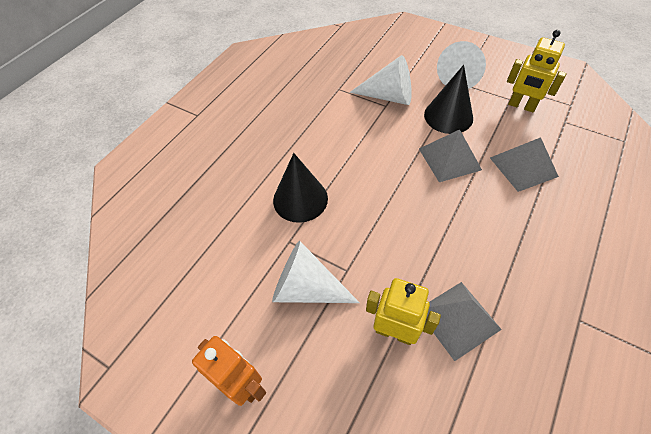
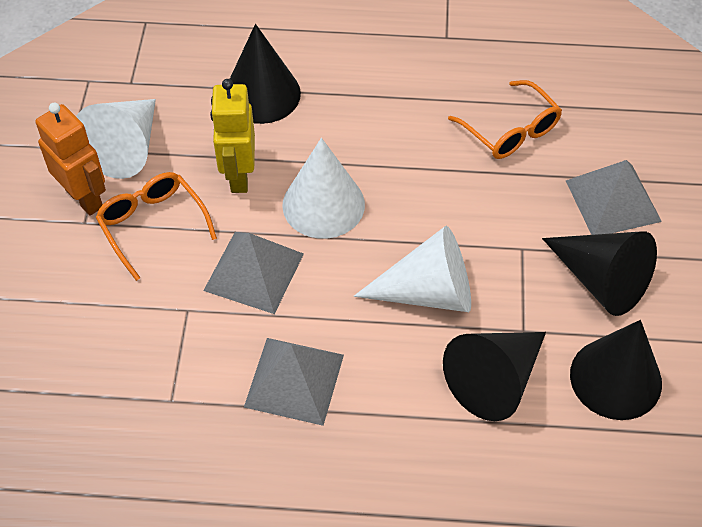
black cone: [273,153,328,223] [424,65,473,134] = 2 -> [230,24,301,124] [443,332,546,421] [542,231,657,316] [570,320,662,420] = 4
orange glasses: none = 0 -> [95,172,217,281] [448,80,562,159] = 2
yellow robot: [366,278,441,345] [507,30,566,112] = 2 -> [210,79,255,193] = 1

